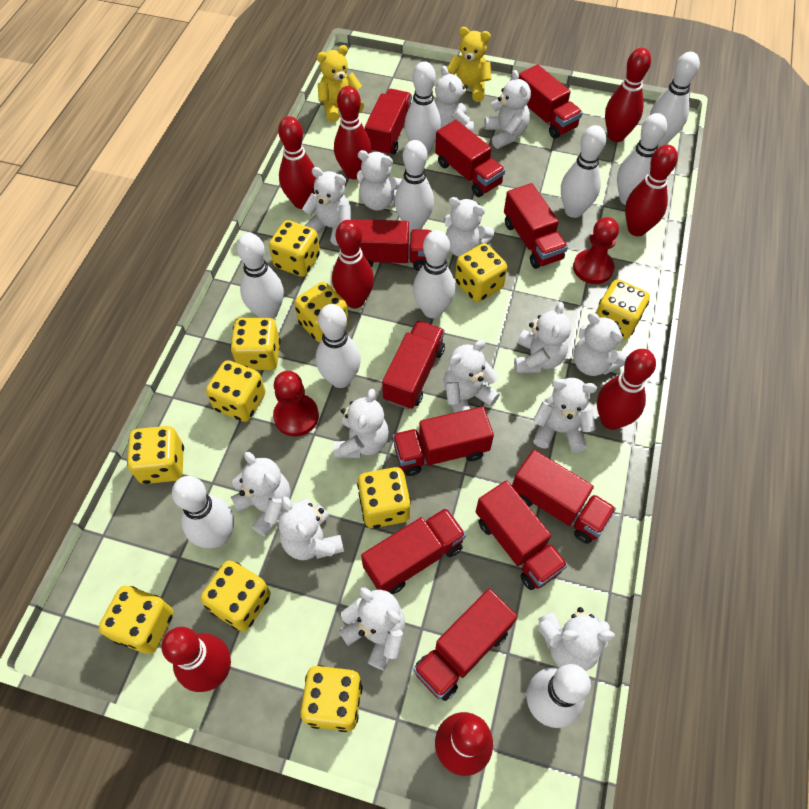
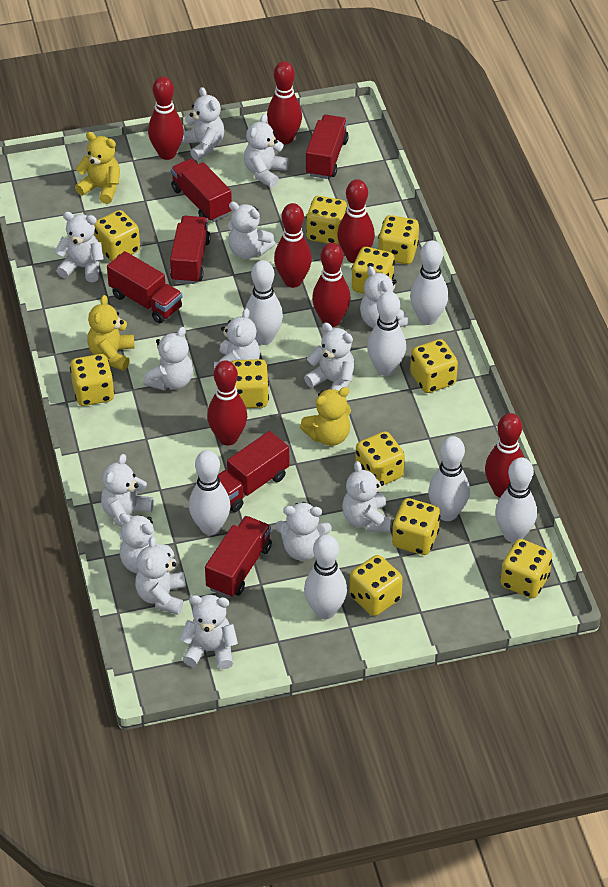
red bowling pin: [161,627,231,692] [278,116,316,209] [332,220,374,308] [334,86,371,179] [435,712,493,776] [597,349,656,430] [605,48,651,142] [625,145,678,236] = 8 -> [148,76,184,160] [207,360,247,446] [267,61,302,144] [274,203,312,288] [312,243,351,327] [337,179,375,263] [485,413,524,498] = 7
red pawn: [273,371,319,436] [573,217,619,284] = 2 -> none = 0
red truck: [352,219,432,271] [361,508,466,594] [365,89,412,155] [382,320,445,409] [393,406,494,476] [413,589,517,701] [435,120,505,197] [476,480,568,590] [504,183,568,269] [512,450,616,544] [519,64,583,138] = 11 -> [107,251,182,323] [170,216,211,284] [171,159,232,222] [205,516,272,598] [218,431,289,512] [305,115,349,179] = 6
white bowling pin: [172,476,234,548] [237,233,284,319] [316,304,361,388] [395,140,434,231] [404,61,441,154] [413,230,455,318] [527,664,591,728] [561,125,606,218] [617,113,667,205] [650,52,700,146] = 10 -> [189,450,231,535] [245,260,283,345] [304,534,347,619] [367,291,406,376] [410,240,448,325] [428,436,470,521] [495,457,537,543] = 7
yellow teddy bear: [317,45,364,122] [447,27,491,102] = 2 -> [75,132,120,204] [87,295,134,371] [300,387,351,446] = 3

